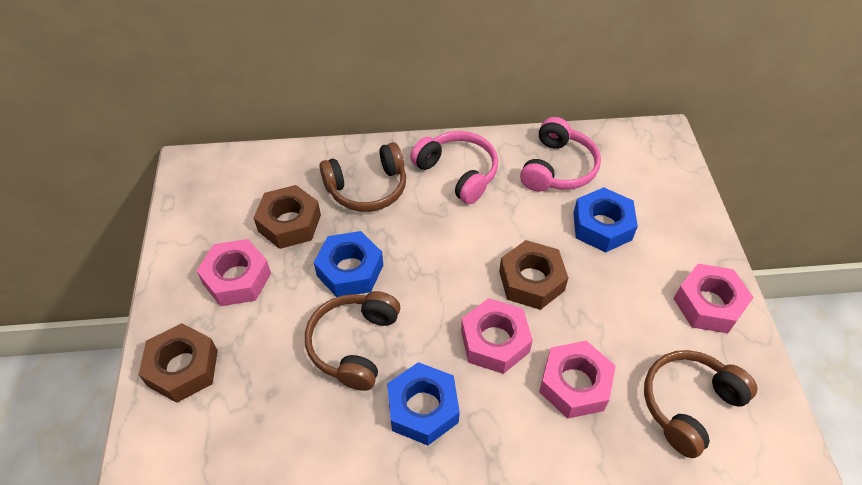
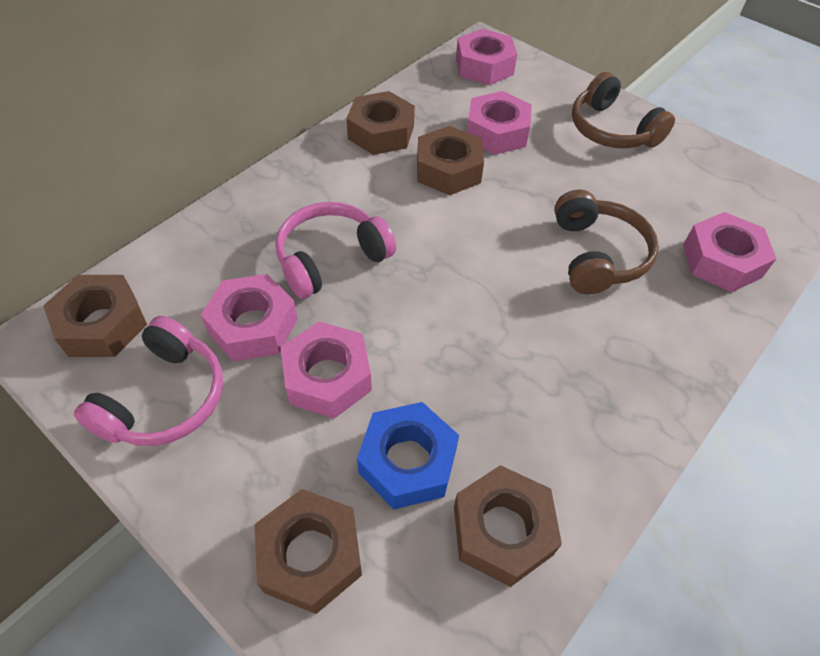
blue nut: [314,231,383,297] [387,362,460,445] [573,187,638,252] = 3 -> [357,402,459,509] = 1
brown headphones: [305,291,400,391] [319,142,406,212] [644,350,757,458] = 3 -> [554,190,659,294] [572,72,675,148] = 2
brown nut: [139,323,218,403] [254,185,321,249] [499,240,569,310] = 3 -> [43,275,147,357] [254,489,362,614] [346,91,415,155] [417,126,484,195] [454,465,562,587] = 5
pink nut: [197,239,271,306] [461,298,533,374] [539,341,616,419] [674,264,754,333] = 4 -> [201,274,298,362] [281,321,372,419] [456,29,517,85] [467,91,532,155] [683,212,776,292] = 5

